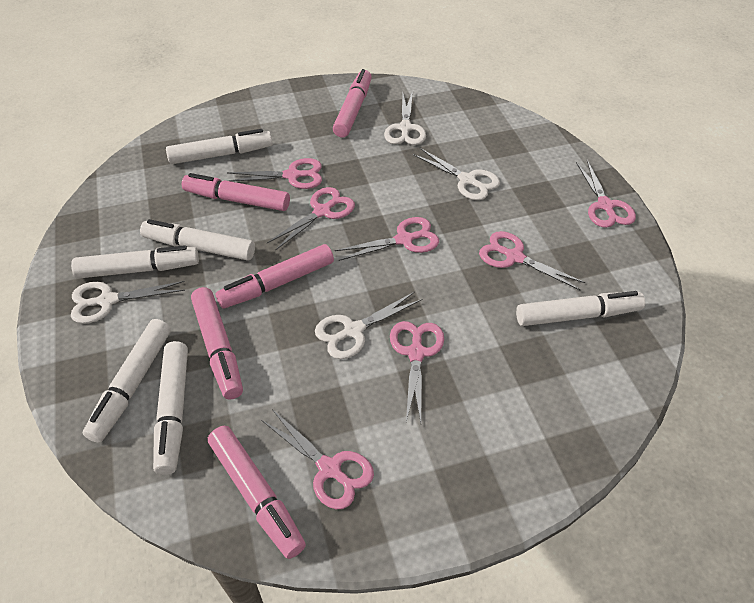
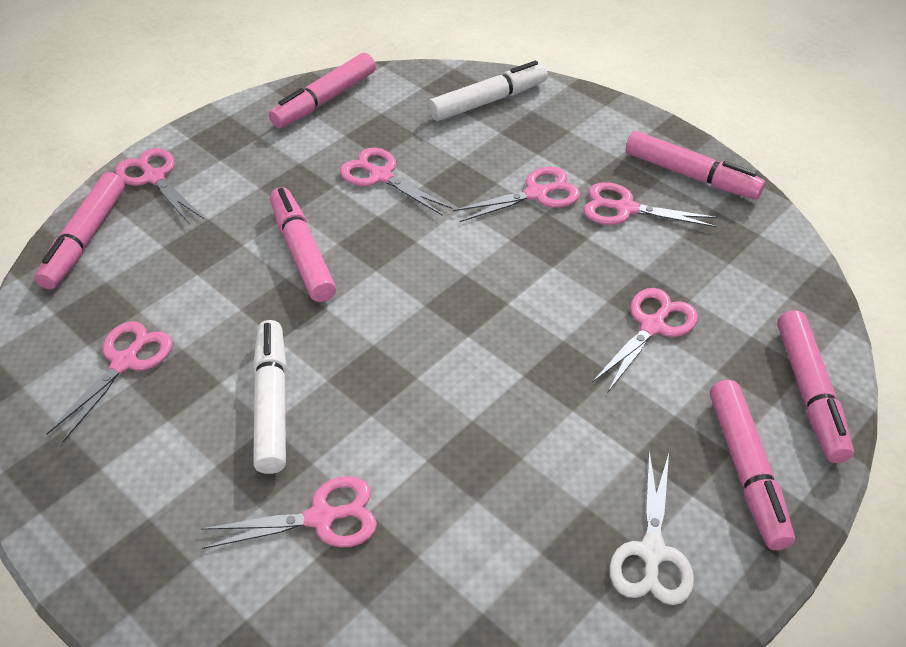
pink marker: [182,173,290,211] [191,287,243,399] [208,426,306,559] [216,244,334,309] [333,69,372,137] = 5 -> [34,172,125,289] [269,53,376,128] [270,187,336,302] [626,131,765,199] [710,380,795,550] [777,310,854,463] = 6
white marker: [71,245,199,279] [83,319,171,443] [140,219,255,261] [153,341,188,475] [166,129,273,164] [516,291,645,326] = 6 -> [253,320,287,474] [428,61,548,121] = 2
white scissors: [71,281,185,324] [315,292,422,359] [384,91,426,145] [413,148,500,200] = 4 -> [609,451,694,605] = 1

